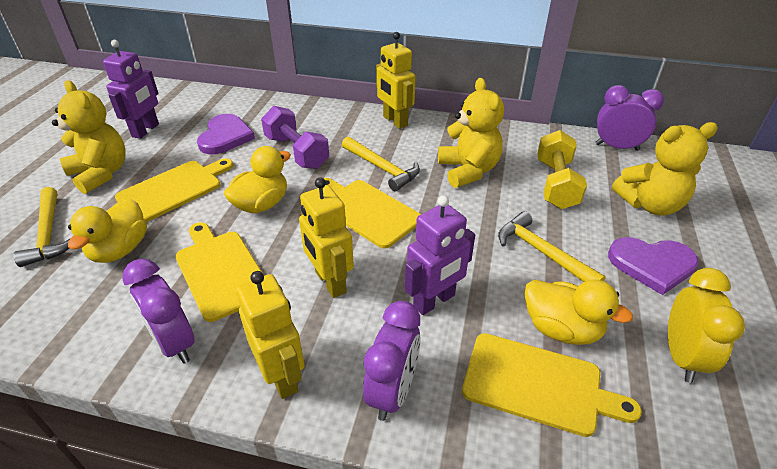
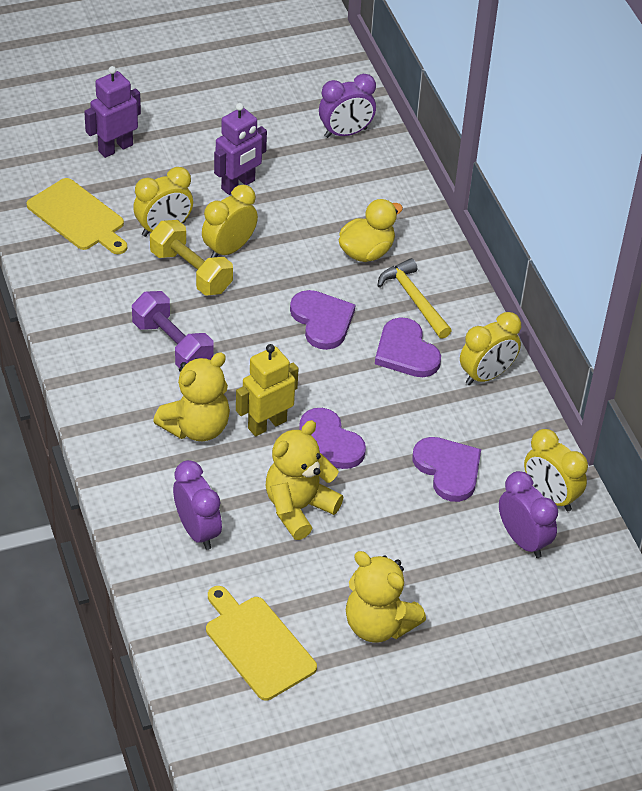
purple heart: [197,114,255,154] [608,237,698,295] = 2 -> [290,290,355,350] [299,408,366,469] [375,317,441,377] [412,437,481,502] = 4
yellow clock: [668,268,745,383] = 1 -> [133,167,193,237] [202,185,258,258] [460,312,521,385] [524,429,588,511] = 4
yellow cutting board: [115,158,233,222] [175,222,264,322] [323,178,421,249] [462,333,642,437] = 4 -> [27,178,127,254] [206,586,317,701] = 2
yellow duck: [68,197,147,263] [224,146,291,213] [525,279,633,345] = 3 -> [338,199,403,262] = 1
yellow hammer: [14,187,71,267] [342,136,420,191] [498,211,606,282] = 3 -> [377,258,452,339] = 1
yellow robot: [236,271,305,399] [299,177,354,298] [376,32,416,129] = 3 -> [236,344,299,437] = 1

